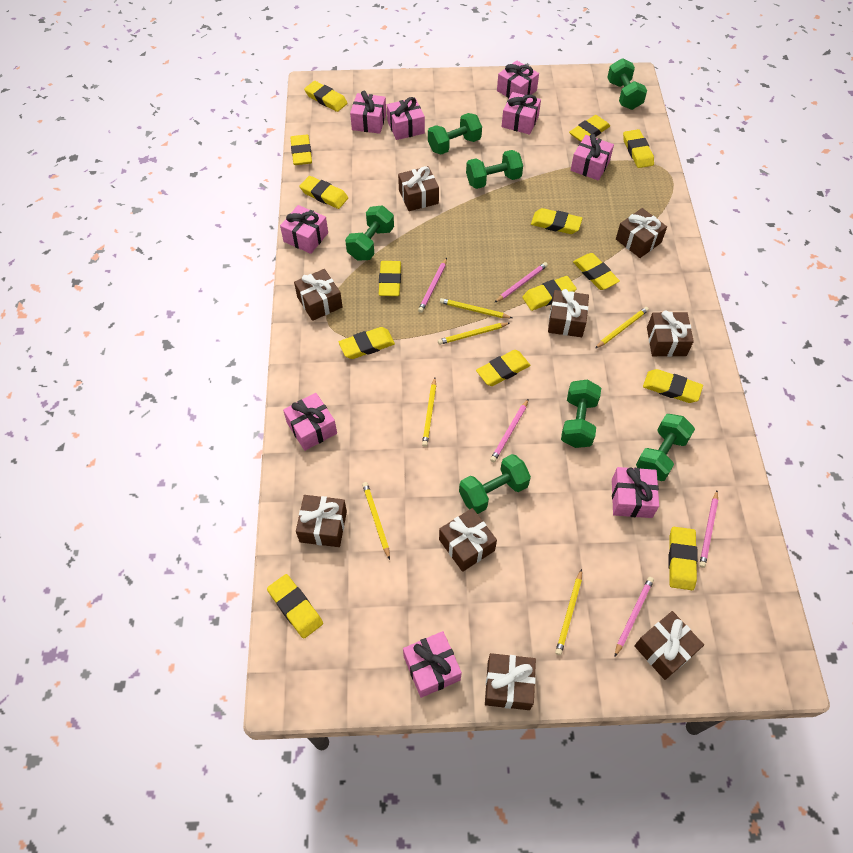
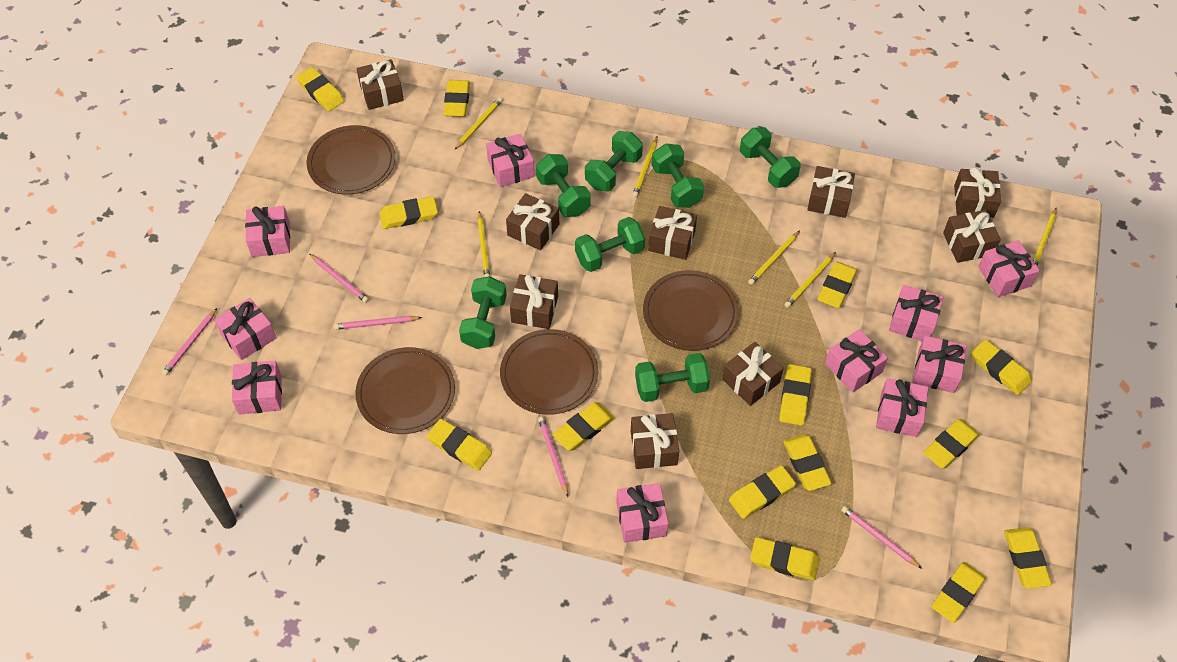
brown plate: none = 0 -> [306,125,396,194] [355,347,455,434] [500,329,598,415] [643,270,739,351] = 4
pink gift: [280,205,328,254] [283,393,337,451] [350,91,386,134] [387,97,425,140] [403,631,462,698] [497,60,539,98] [502,92,541,135] [571,134,614,180] [612,467,659,518] = 9 -> [214,298,276,360] [232,361,282,415] [245,206,290,257] [486,133,535,187] [616,483,668,543] [825,329,888,393] [876,378,928,437] [889,285,944,341] [913,336,967,393] [978,240,1039,297] = 10

